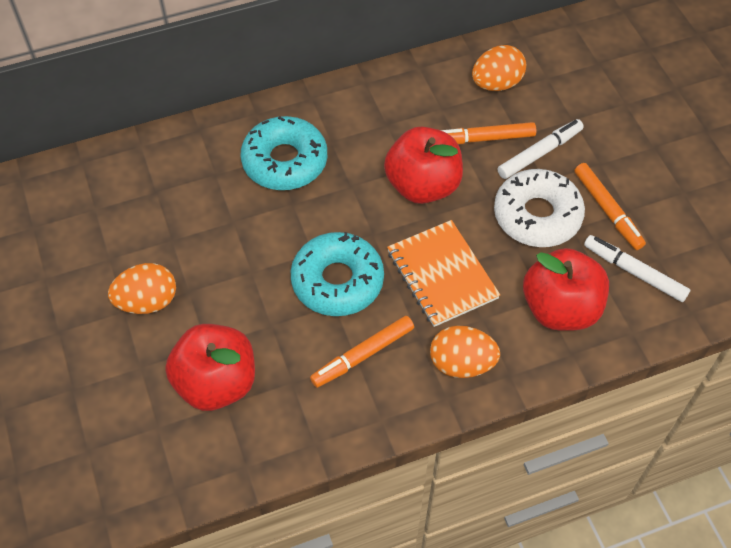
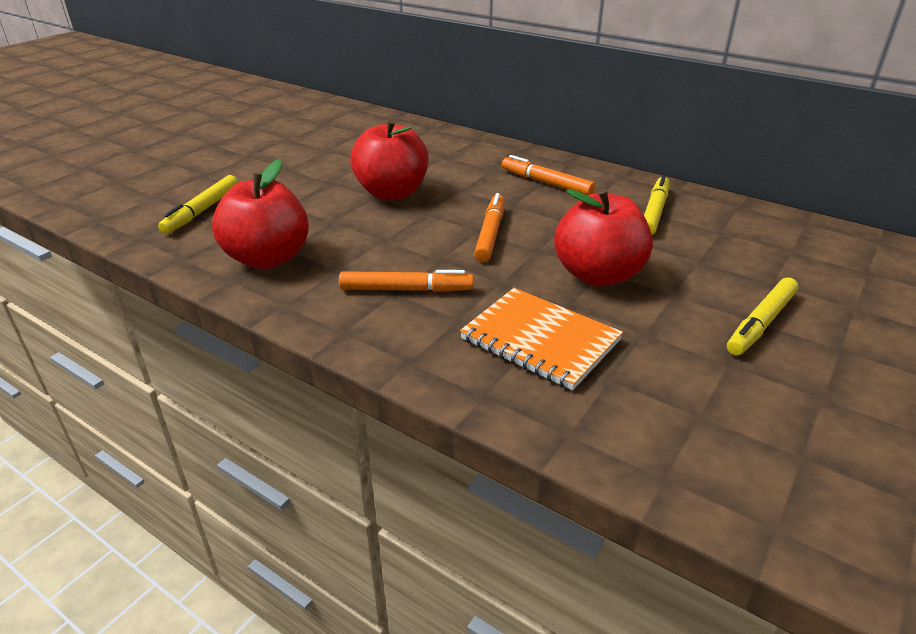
orange egg: [108,263,176,314] [430,326,500,378] [472,45,526,91] = 3 -> none = 0
turquoise donut: [241,116,327,190] [291,232,384,316] = 2 -> none = 0
white donut: [494,169,585,247] = 1 -> none = 0
white marker: [498,119,584,179] [584,235,690,302] = 2 -> none = 0
yellow marker: none = 0 -> [158,175,238,234] [644,175,670,235] [727,277,798,355] = 3

